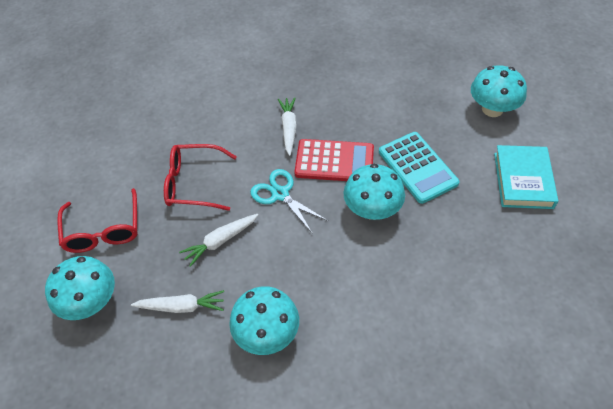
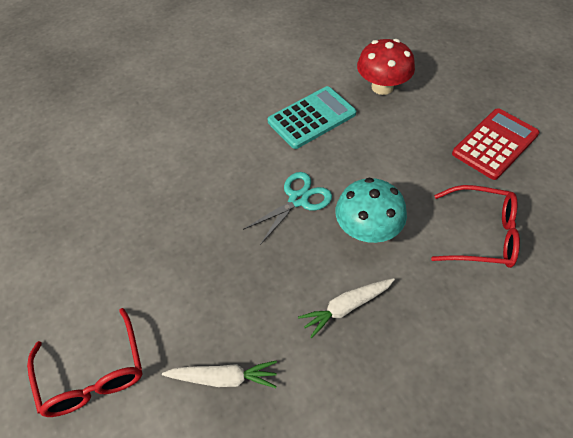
red mushroom: none = 0 -> [357,39,415,95] = 1
turquoise book: [494,145,558,209] = 1 -> none = 0
turquoise mushroom: [45,256,115,320] [229,286,299,355] [344,164,405,220] [471,65,527,117] = 4 -> [335,178,407,243] = 1
white carrot: [131,290,224,313] [179,214,259,267] [278,97,297,156] = 3 -> [162,361,277,388] [298,278,395,338] = 2

